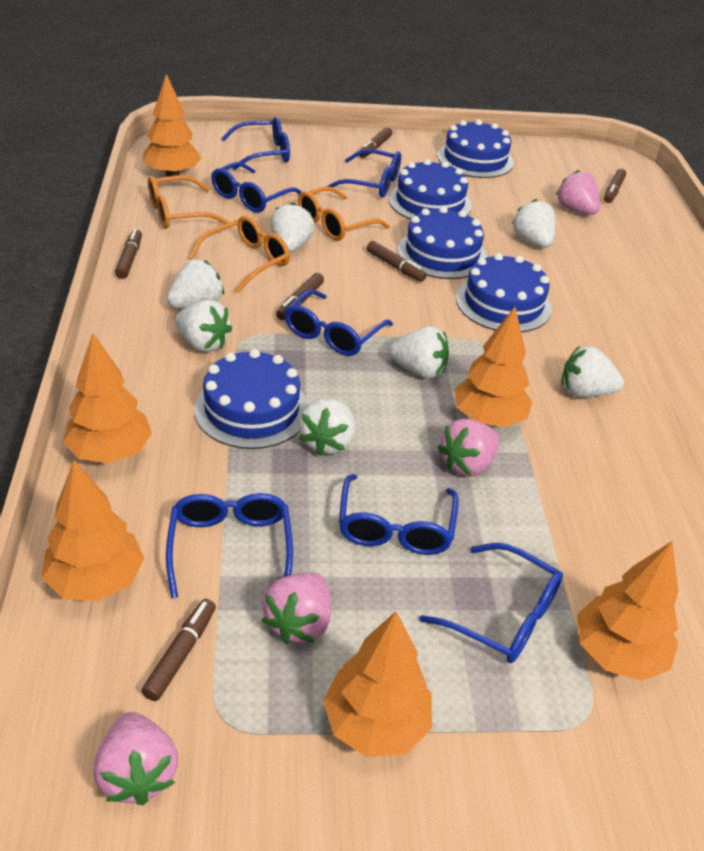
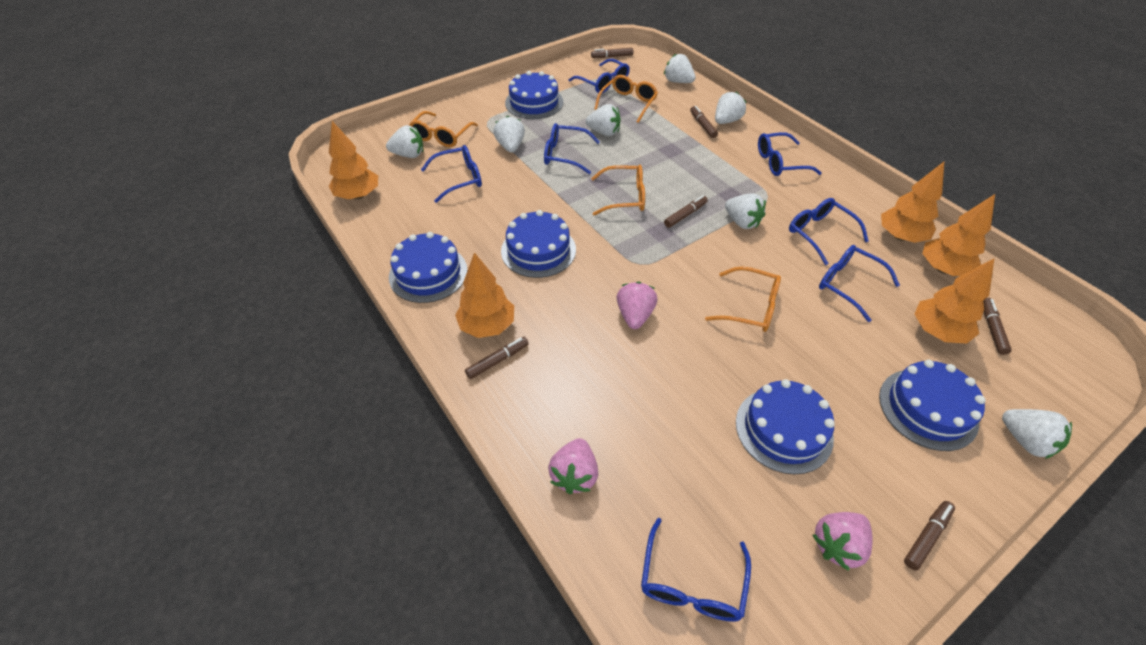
orange glasses: [148,175,229,229] [188,216,290,293] [298,186,390,241] = 3 -> [409,111,478,147] [591,165,645,216] [594,75,658,123] [705,266,781,332] = 4
orange tree: [42,461,144,601] [63,333,152,463] [142,74,201,177] [323,611,432,757] [454,307,532,427] [577,541,678,681] = 6 -> [329,121,378,200] [455,252,514,338] [881,162,944,243] [915,259,994,344] [922,194,995,276] = 5
pink strawberry: [94,712,178,805] [262,572,331,644] [437,418,500,477] [556,170,600,215] = 4 -> [548,438,598,494] [617,282,657,329] [812,512,873,571] = 3

